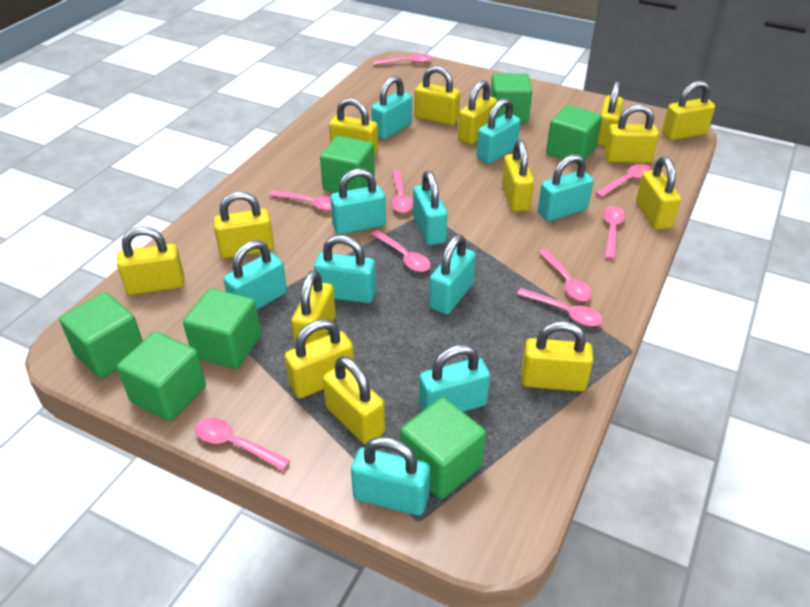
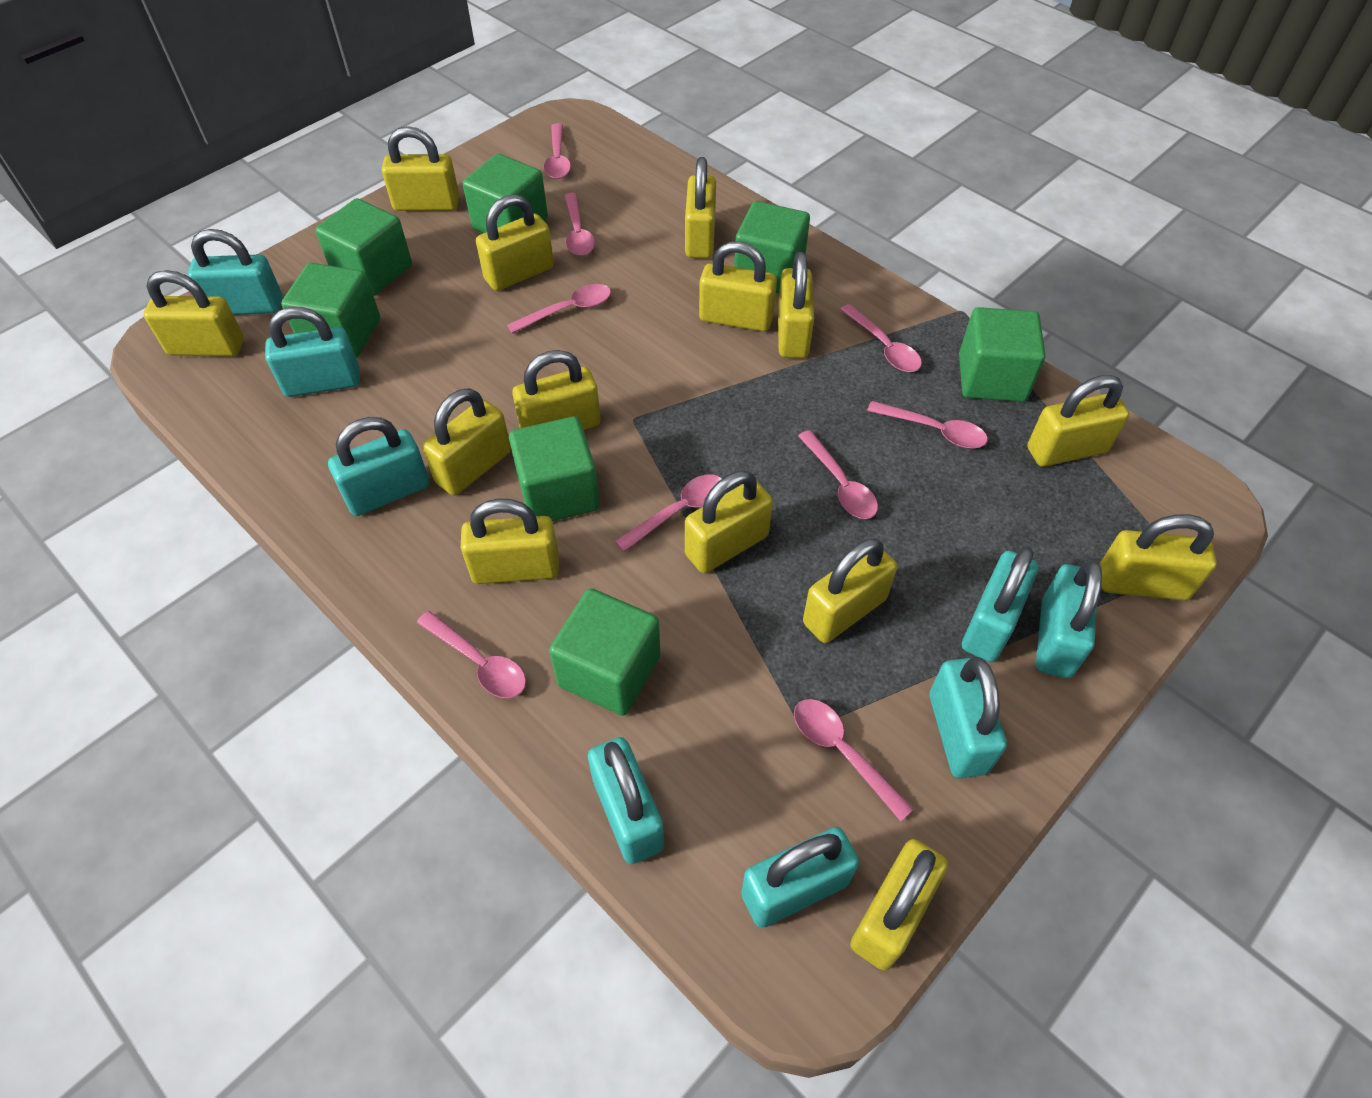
turquoise padlock: [223,240,287,310] [314,235,376,303] [330,169,386,235] [351,436,430,515] [371,76,412,139] [413,171,448,245] [419,344,490,412] [429,234,476,314] [477,98,521,164] [538,154,593,221] = 10 -> [188,229,282,315] [265,307,360,397] [328,417,429,516] [588,737,664,864] [741,827,859,928] [929,657,1007,778] [962,547,1039,662] [1036,560,1102,678] = 8

